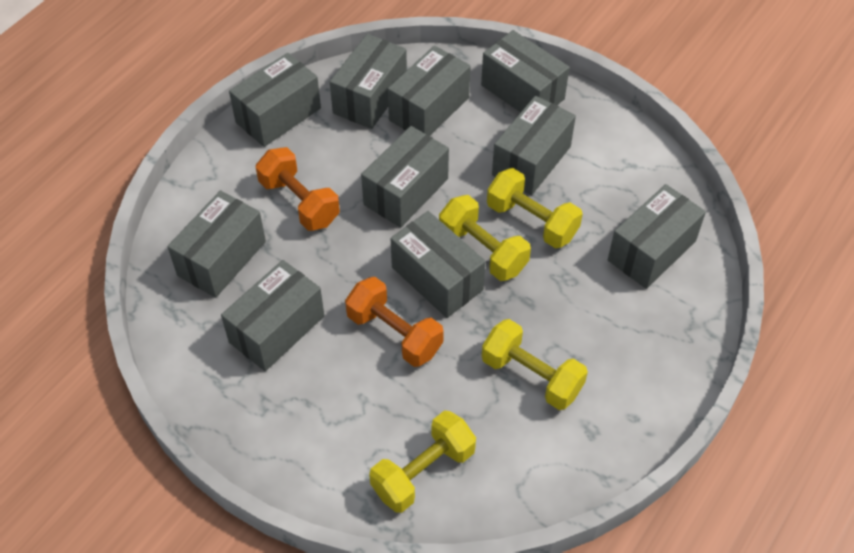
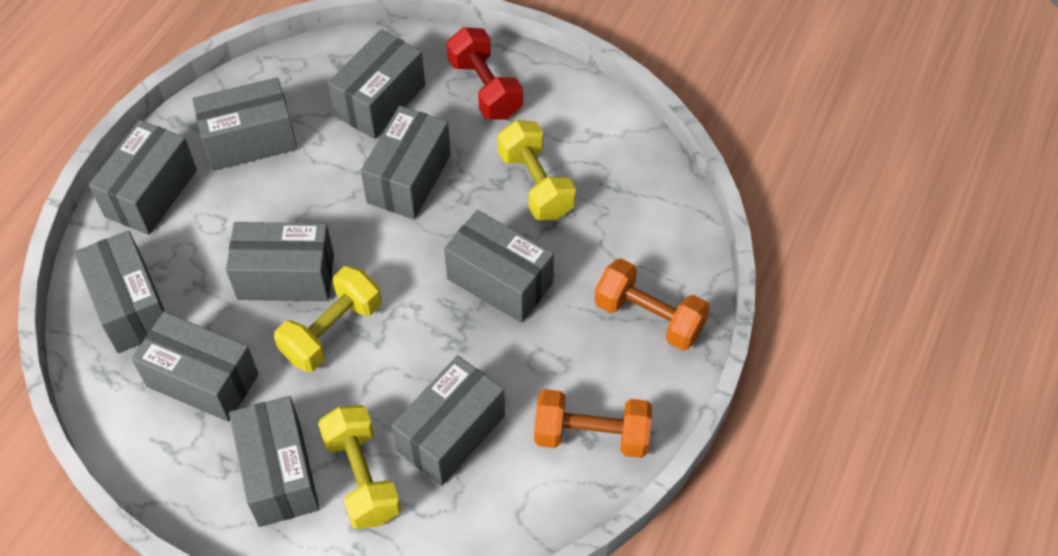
red dumbbell: none = 0 -> [447,27,523,120] = 1
yellow dumbbell: [369,411,476,513] [439,195,531,281] [482,319,588,410] [487,168,583,249] = 4 -> [274,266,382,372] [318,405,401,529] [497,120,576,220] = 3

